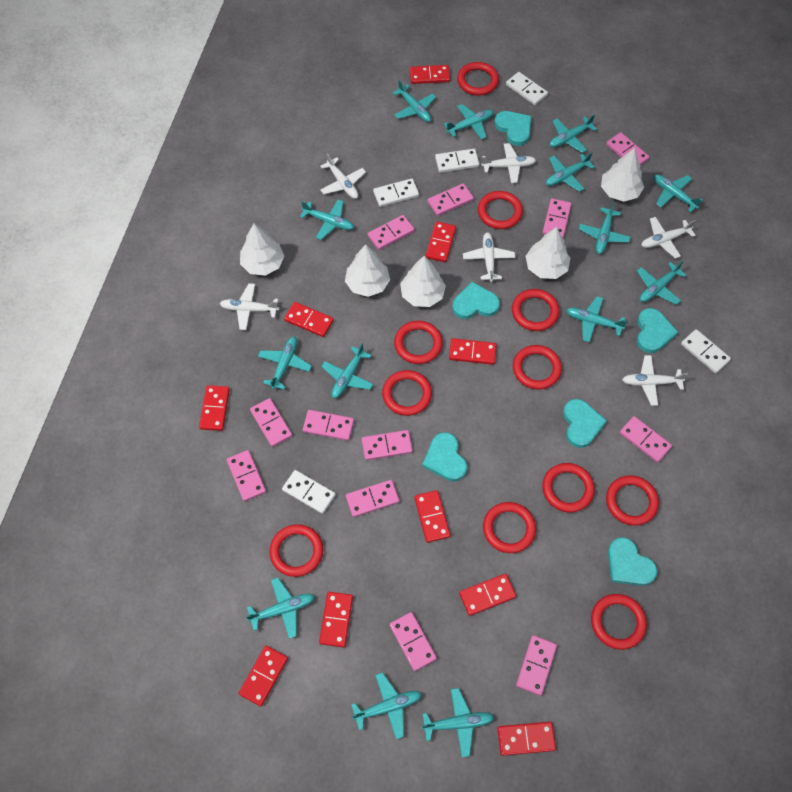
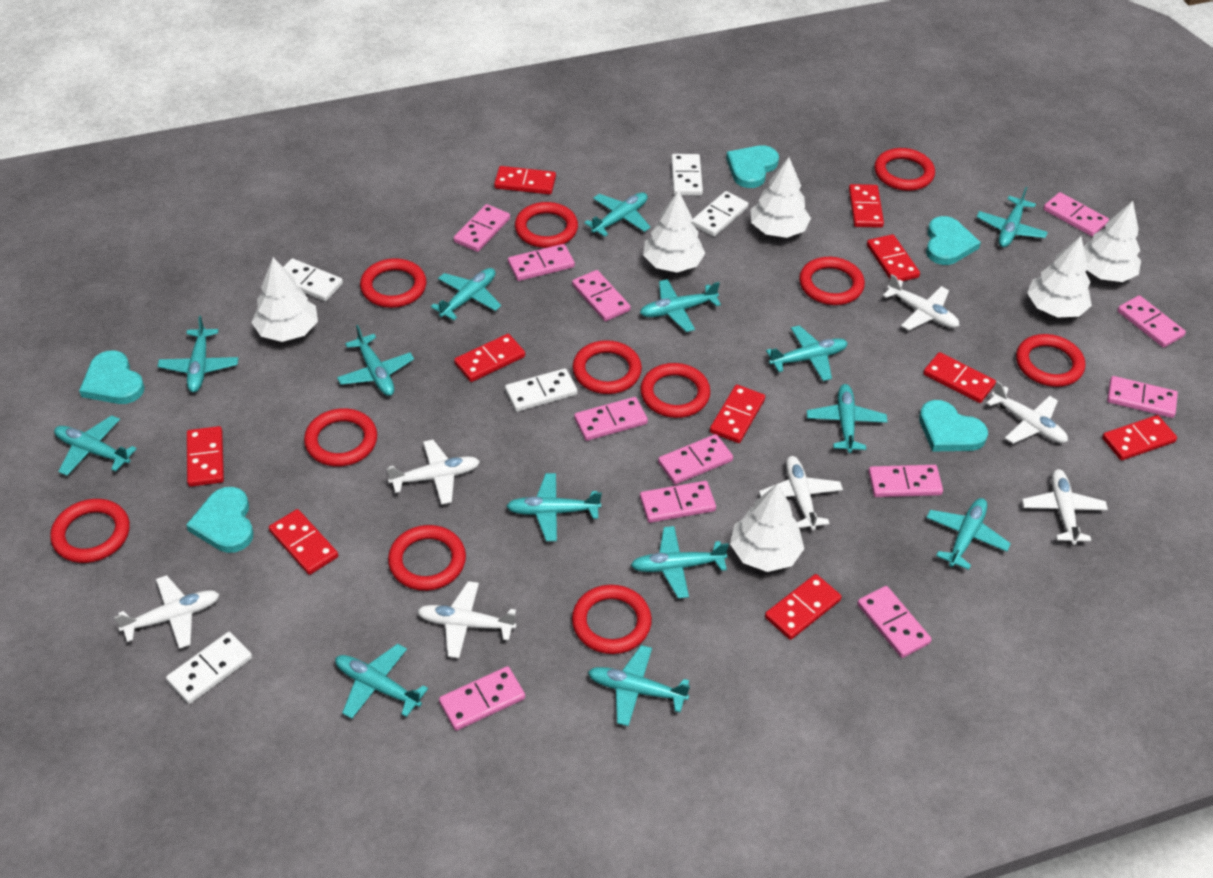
turquoise heart: [422,432,467,481] [452,282,500,319] [494,111,531,146] [563,399,607,448] [608,537,657,586] [637,308,678,353] = 6 -> [79,350,145,404] [186,487,254,553] [726,145,779,188] [919,400,988,451] [926,216,981,265] = 5
white plane: [219,283,279,330] [320,153,366,199] [463,232,515,282] [481,143,536,183] [622,355,688,406] [641,217,696,259] = 6 -> [114,575,219,649] [387,440,480,505] [417,581,517,658] [759,456,843,530] [883,274,959,330] [987,381,1068,444] [1022,469,1108,545] = 7
white tree: [240,223,284,276] [345,244,390,297] [400,256,446,307] [525,227,570,279] [601,148,644,202] = 5 -> [251,257,318,342] [643,190,705,272] [730,483,804,572] [751,157,811,238] [1027,236,1092,318] [1084,201,1141,282] = 6

